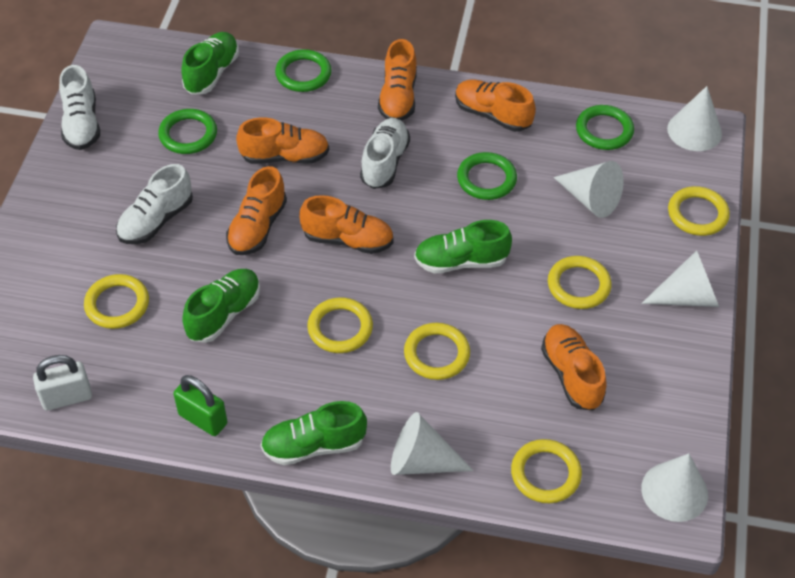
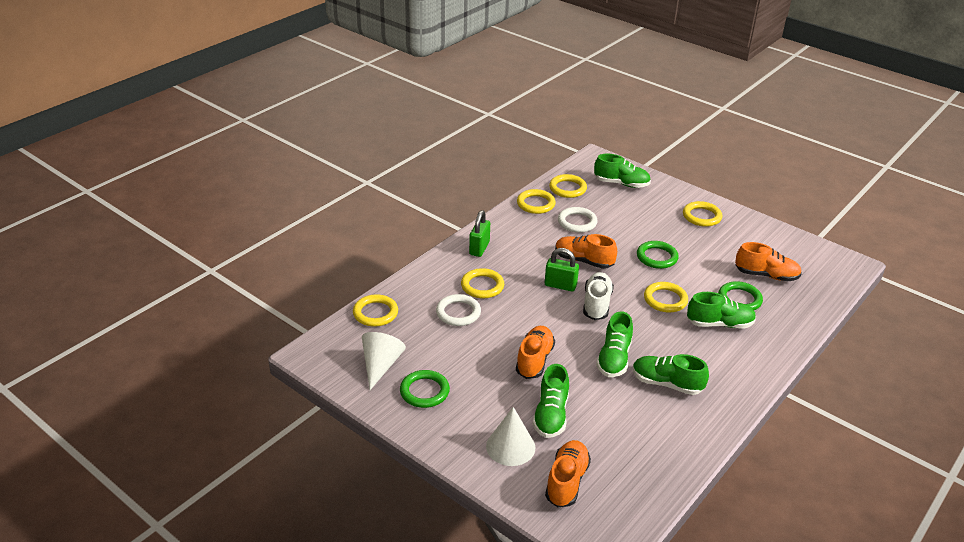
green padlock: [173,375,227,436] = 1 -> [469,210,490,257] [545,248,579,292] = 2
green ring: [158,109,217,154] [275,49,332,92] [457,152,517,200] [576,105,634,150] = 4 -> [400,370,450,408] [637,241,679,269] [718,281,763,310] = 3
green shoe: [181,32,239,95] [182,269,260,343] [261,401,367,465] [414,220,512,273] = 4 -> [533,364,569,438] [594,154,651,188] [596,311,633,377] [633,354,709,395] [687,292,756,328] = 5
orange shoe: [226,166,287,255] [236,117,329,164] [300,195,394,254] [378,39,417,121] [455,79,536,132] [541,324,607,411] = 6 -> [516,326,555,379] [545,440,591,507] [555,234,617,269] [735,242,802,281] = 4
white cone: [391,412,474,475] [554,161,624,218] [641,250,719,307] [641,453,708,522] [667,86,722,151] = 5 -> [362,332,406,390] [486,407,535,466] = 2
white padlock: [33,355,92,410] = 1 -> none = 0
white ring: none = 0 -> [436,294,481,326] [558,207,598,233] = 2
white shoe: [59,65,100,150] [116,164,193,244] [360,118,410,189] = 3 -> [583,272,614,320] = 1

